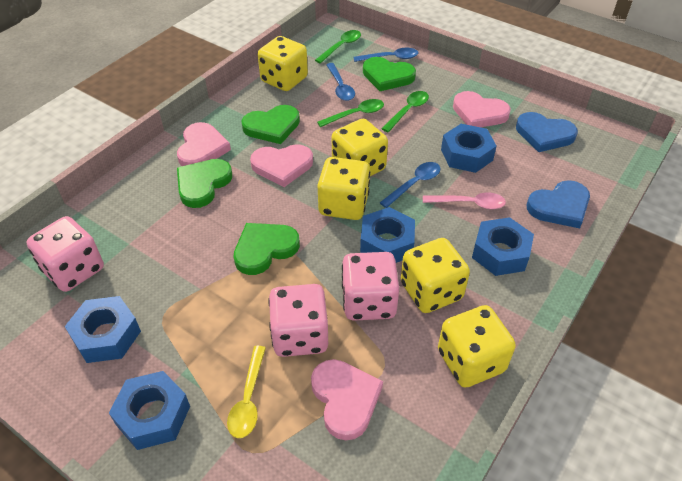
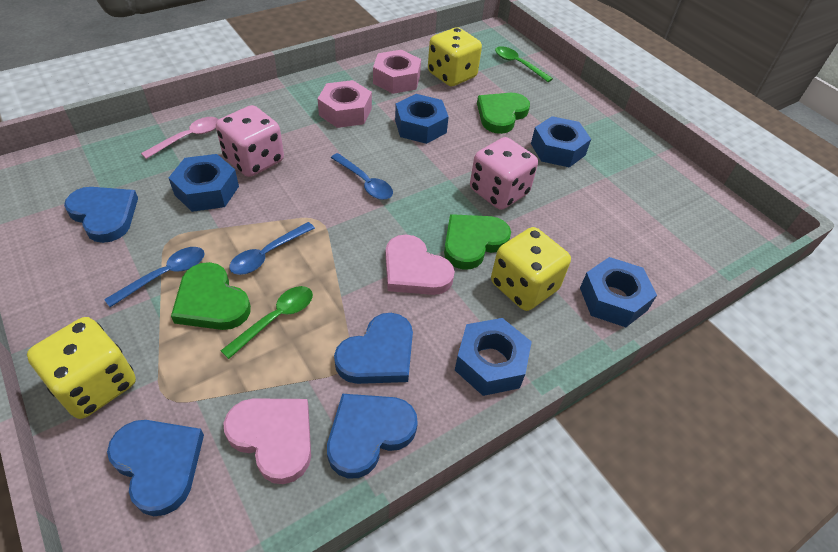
blue heart: [516,112,578,152] [527,180,590,228] = 2 -> [64,187,138,243] [107,420,204,516] [327,394,418,479] [334,313,413,384] = 4
green heart: [177,159,232,208] [234,223,300,275] [241,105,300,144] [363,57,416,91] = 4 -> [171,262,251,330] [444,214,511,270] [477,93,530,134] = 3
green spoon: [315,30,361,64] [317,99,384,127] [382,91,429,132] = 3 -> [221,286,313,359] [495,46,553,82] = 2
pink dice: [27,216,104,292] [268,284,328,357] [342,252,399,321] = 3 -> [216,105,284,177] [470,137,538,210] = 2
pink heart: [177,122,231,166] [250,144,313,187] [311,359,383,440] [453,91,511,127] = 4 -> [223,398,311,484] [385,235,455,295] = 2
pink nut: none = 0 -> [318,80,372,128] [373,50,421,94] = 2
yellow dice: [258,36,308,91] [318,157,370,220] [332,118,388,176] [401,238,470,313] [438,305,516,388] = 5 -> [27,317,136,419] [428,27,482,86] [491,227,571,311] = 3
yellow spoon: [227,346,266,438] = 1 -> none = 0

